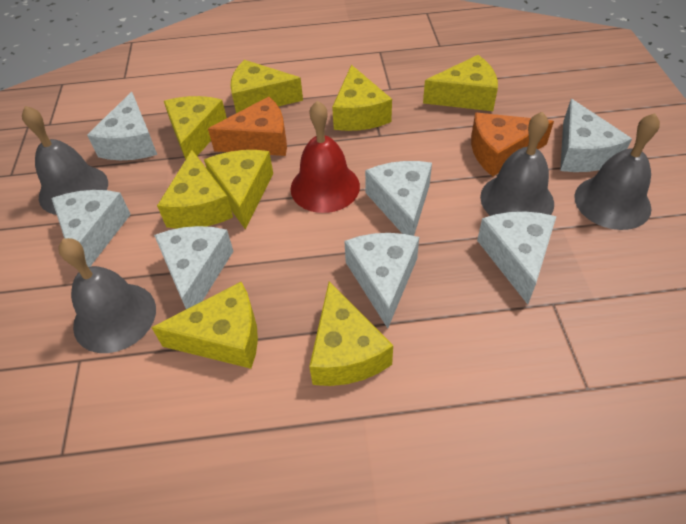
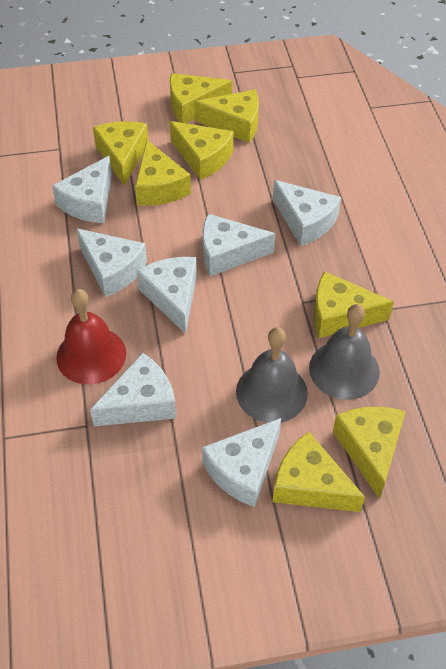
grey bell: [22,106,108,215] [59,238,156,353] [480,112,554,216] [574,113,660,230] = 4 -> [236,327,308,423] [309,304,380,400] = 2
orange cheese: [208,97,287,156] [471,113,554,177] = 2 -> none = 0

